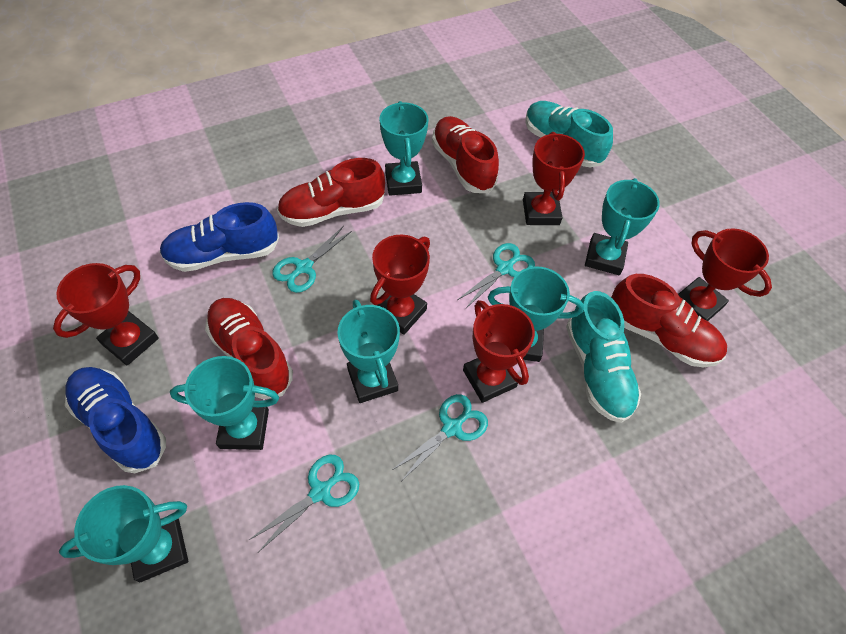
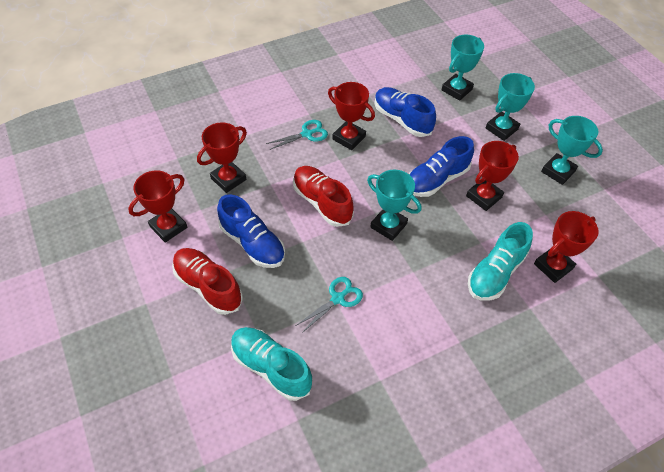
blue shoe: [65,367,166,473] [160,202,279,272] = 2 -> [217,194,285,268] [374,87,436,137] [409,136,474,197] = 3
red shoe: [205,298,293,399] [277,158,385,227] [432,116,499,193] [611,274,727,367] = 4 -> [172,248,243,315] [293,166,354,227] = 2
turquoise scissors: [249,455,359,551] [272,226,352,293] [391,394,488,480] [457,243,535,308] = 4 -> [266,120,328,150] [297,277,363,333] = 2
turquoise trophy: [59,485,188,582] [170,356,279,450] [338,300,400,403] [380,101,428,195] [488,266,584,362] [585,178,660,275] = 6 -> [367,170,421,241] [442,35,484,101] [486,73,535,141] [541,116,603,185] = 4

